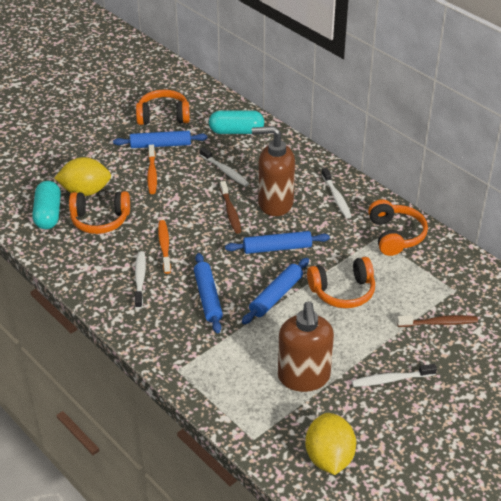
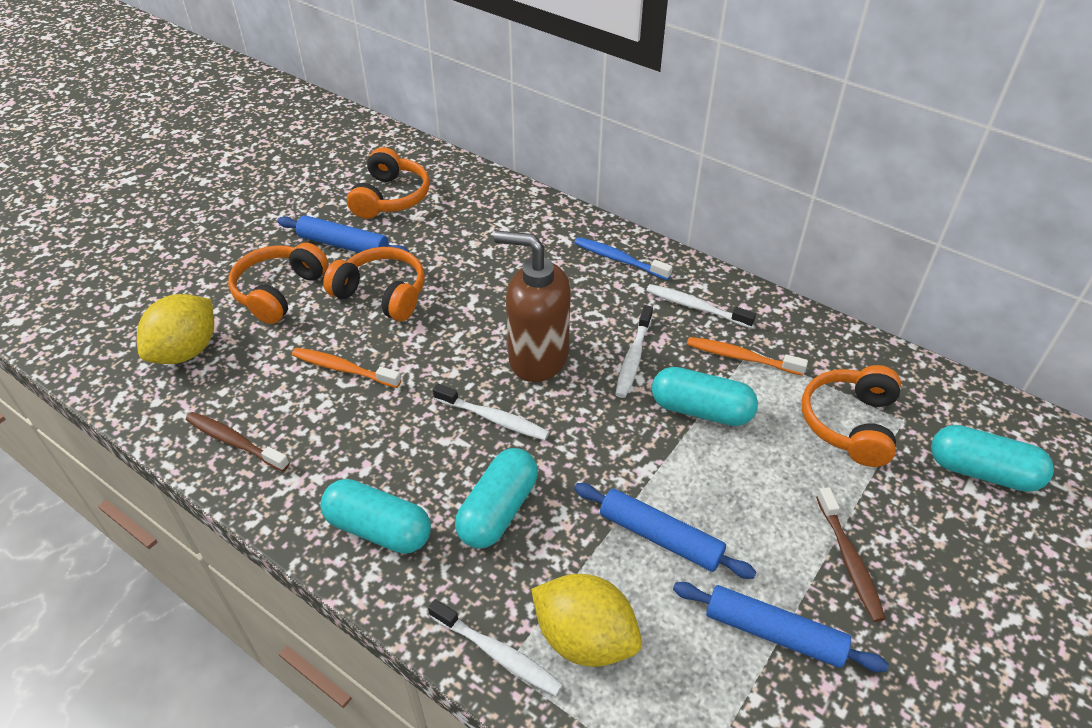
blue rolling pin: [113,131,208,148] [194,253,223,333] [225,231,330,254] [242,258,309,324] = 4 -> [277,215,409,253] [574,483,757,579] [673,582,889,672] = 3
blue toothbrush: none = 0 -> [574,237,673,280] = 1
brown soap dispenser: [252,126,295,216] [278,302,334,392] = 2 -> [494,231,571,382] = 1
turquoise capsule: [32,181,61,229] [209,110,264,134] = 2 -> [320,479,431,554] [455,448,538,549] [652,367,758,426] [931,425,1054,492] = 4

